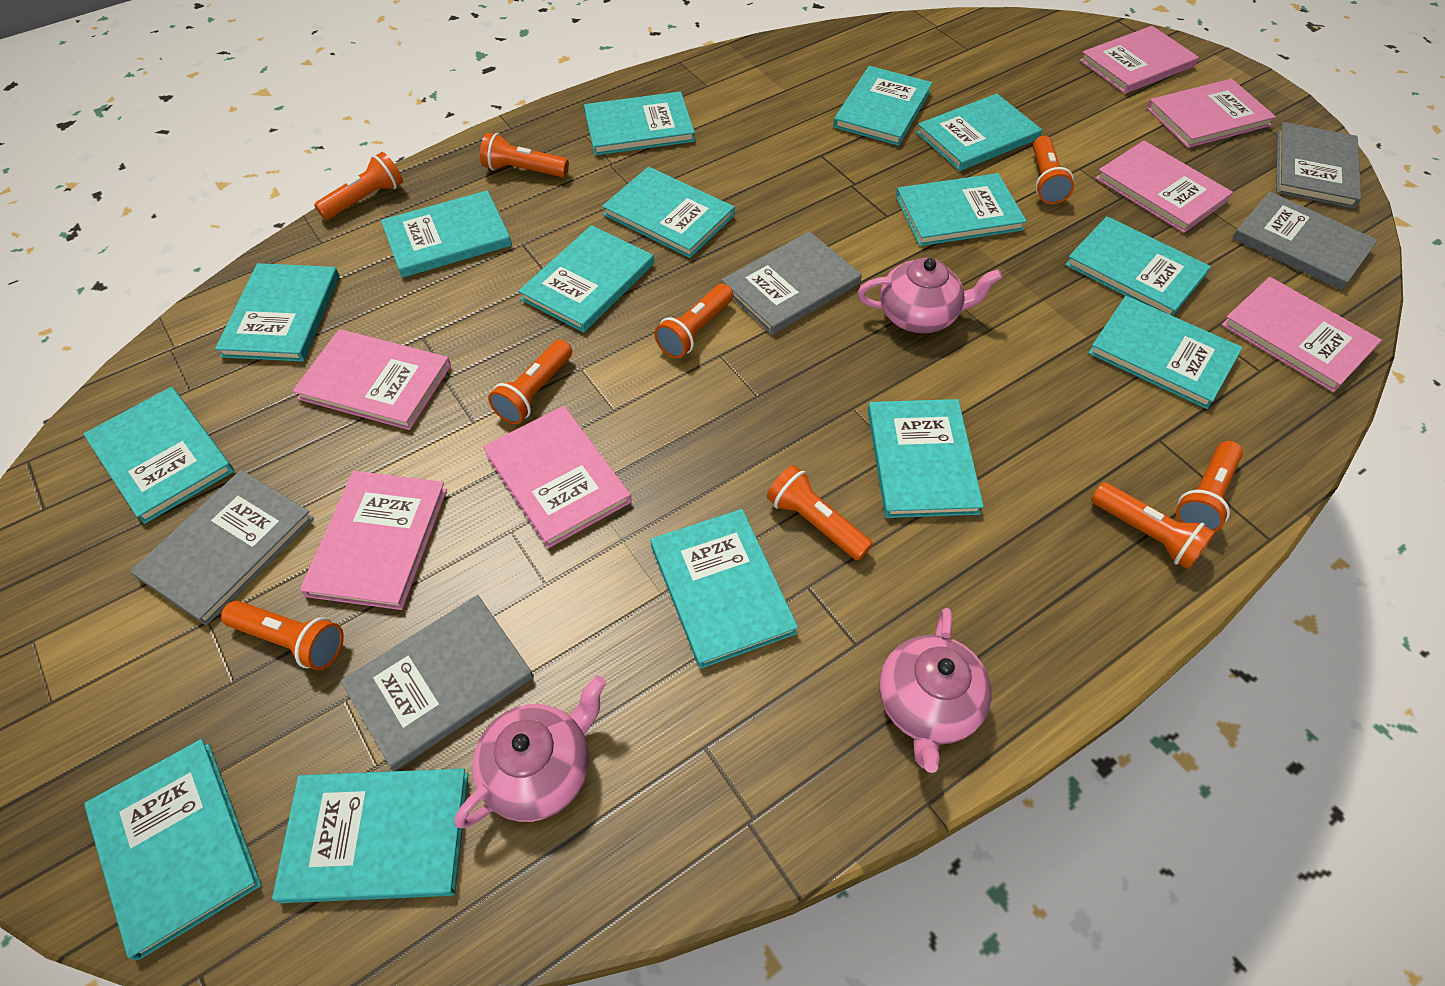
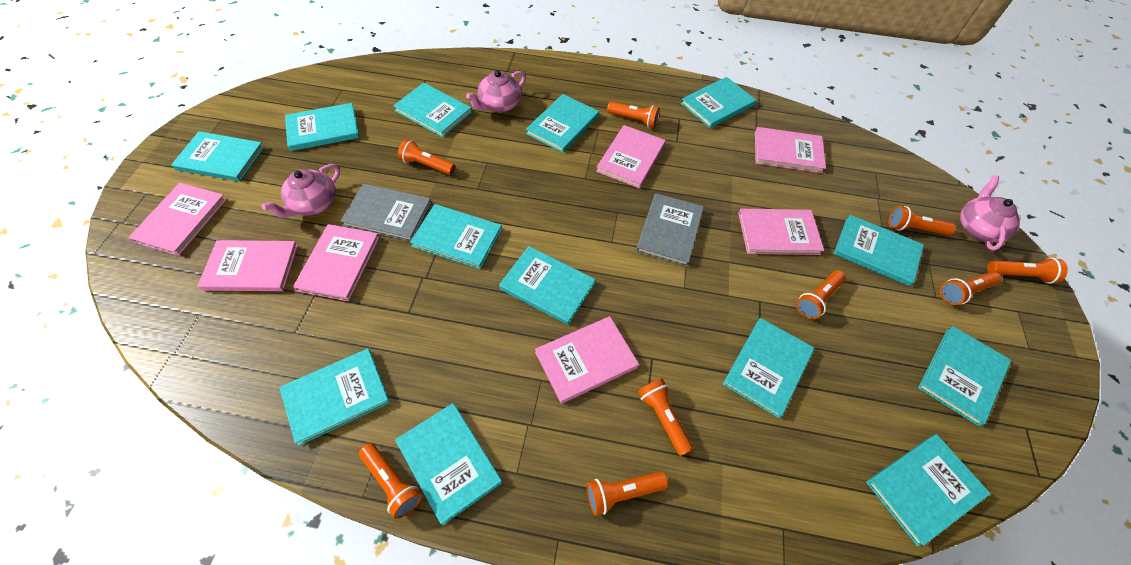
grey book: [130,470,314,625] [341,595,534,771] [721,231,862,335] [1232,192,1378,290] [1276,122,1361,208] = 5 -> [340,184,432,242] [636,193,704,267] = 2
turquoise book: [83,387,234,524] [84,739,261,960] [215,263,340,362] [272,768,468,903] [381,190,512,278] [518,225,654,333] [584,92,695,155] [602,167,735,258] [651,509,798,669] [833,66,932,146] [868,399,984,518] [896,173,1027,246] [916,94,1042,171] [1065,216,1211,316] [1089,296,1243,409] = 15 -> [171,131,264,182] [279,349,390,446] [285,103,359,151] [393,83,472,137] [395,403,502,525] [410,204,502,269] [499,246,596,325] [526,94,599,153] [681,77,756,128] [723,318,814,418] [834,215,924,286] [866,435,991,546] [918,326,1011,426] = 13

